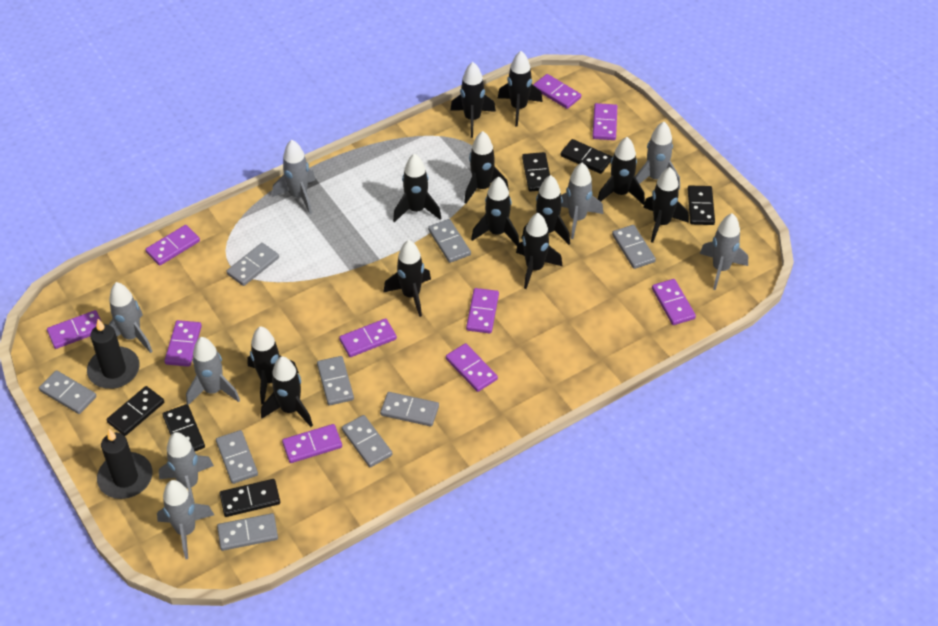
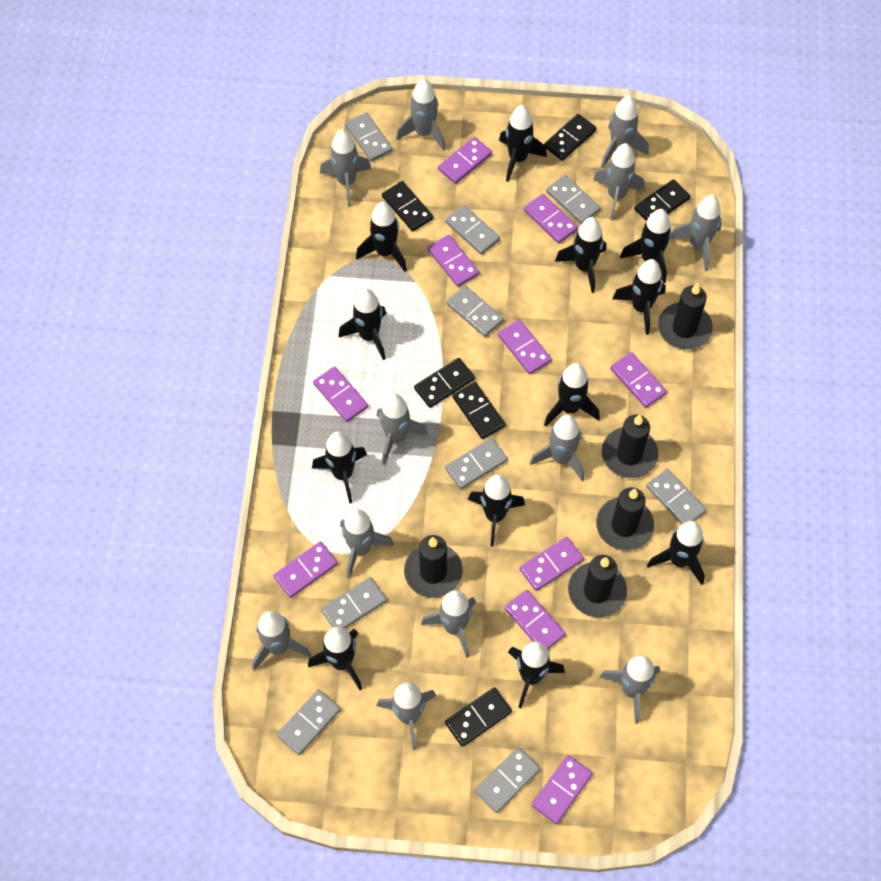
black candle: [87,319,140,389] [97,429,152,499] = 2 -> [404,535,463,598] [568,555,627,617] [596,487,654,551] [602,415,658,478] [658,283,713,350] = 5
grey rocket: [108,282,153,353] [157,480,214,559] [159,432,214,503] [186,337,240,405] [272,140,315,214] [561,163,603,239] [635,122,680,189] [700,213,748,290] = 8 -> [252,611,311,671] [320,129,372,207] [340,509,394,579] [376,682,436,750] [377,393,428,465] [396,78,446,151] [421,590,476,658] [530,415,584,481] [593,143,644,221] [600,655,660,724] [601,95,649,169] [670,195,722,271] = 12

